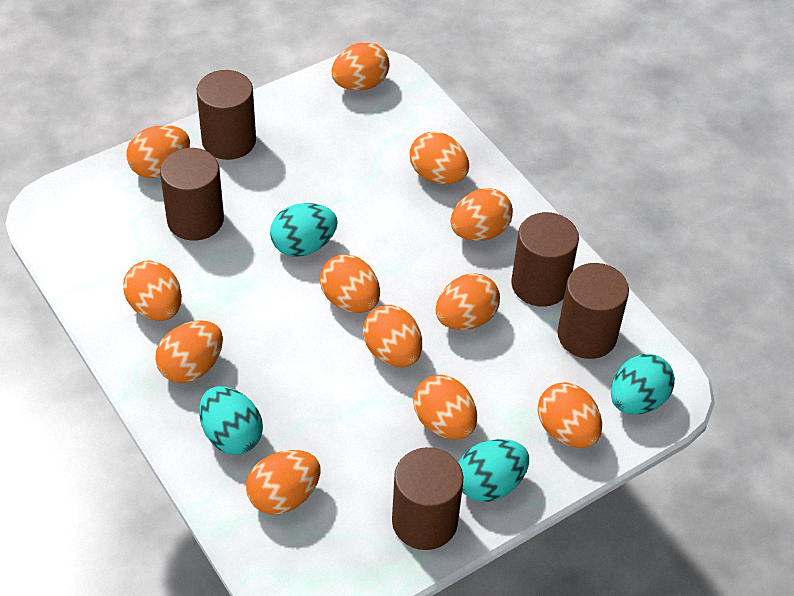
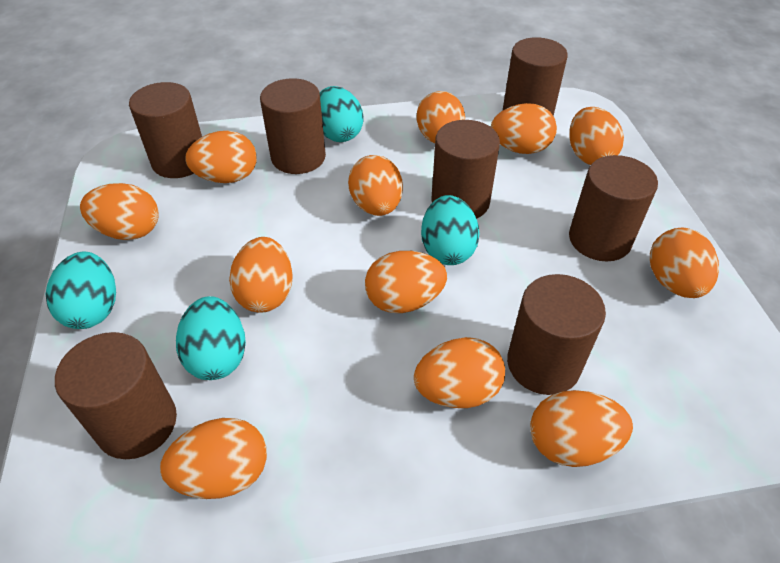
brown cylinder: [160,148,224,241] [197,70,256,160] [392,447,463,550] [511,212,579,307] [557,263,629,359] = 5 -> [55,332,177,459] [129,82,202,178] [260,78,326,174] [431,120,500,219] [503,37,568,116] [507,274,606,395] [569,155,658,261] = 7

